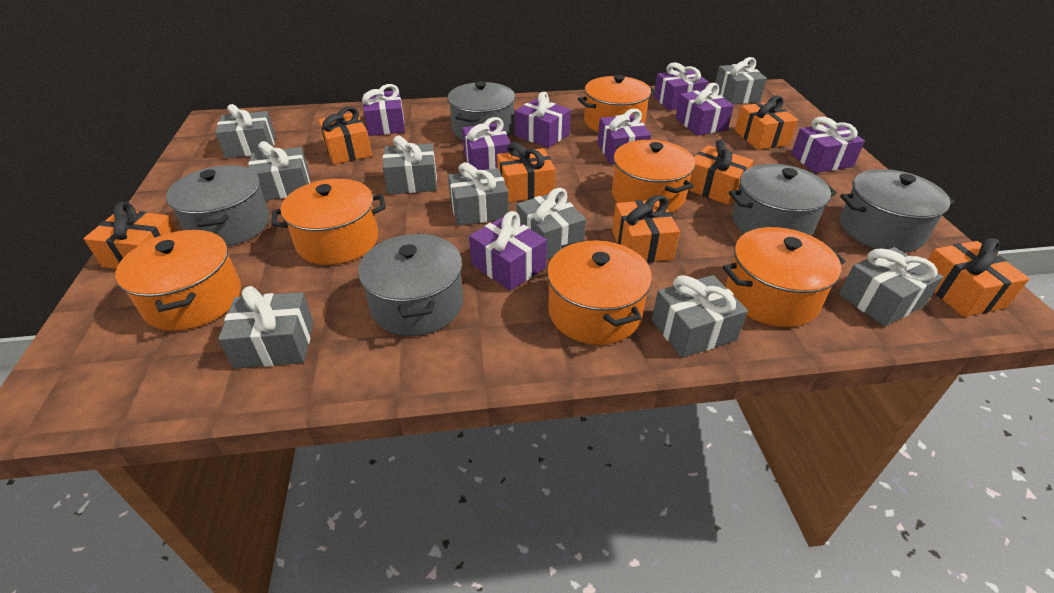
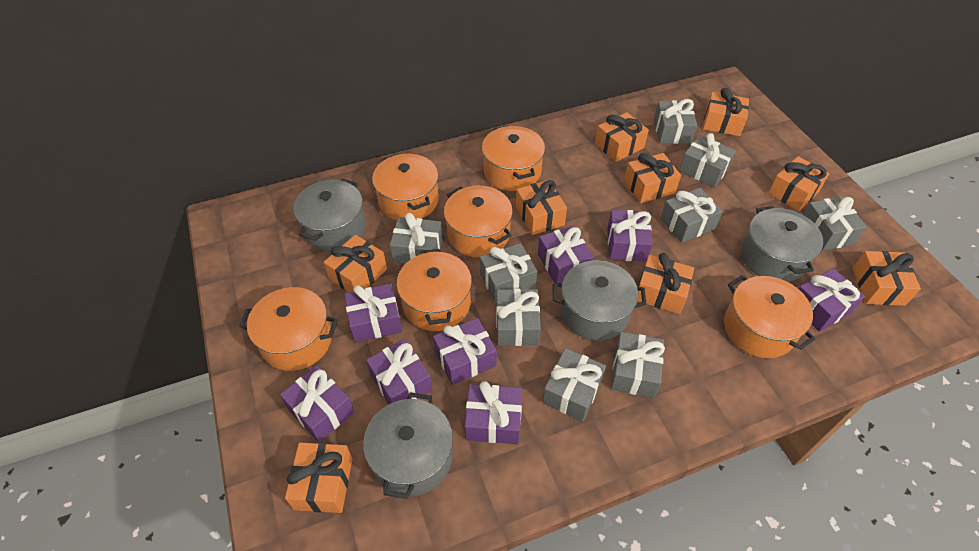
grey pot: [166,165,270,247] [358,233,463,336] [448,81,515,140] [729,164,837,236] [840,169,955,253] = 5 -> [293,179,366,251] [363,392,453,499] [553,260,646,341] [741,206,823,282] = 4
orange gift: [84,202,177,269] [318,107,372,164] [497,142,556,202] [612,195,680,263] [688,139,753,205] [735,96,798,150] [928,238,1030,317] = 7 -> [285,443,353,513] [324,235,387,292] [516,180,567,235] [595,112,649,162] [624,153,681,203] [638,253,694,314] [703,88,749,136] [768,156,830,211] [853,251,921,306] = 9

